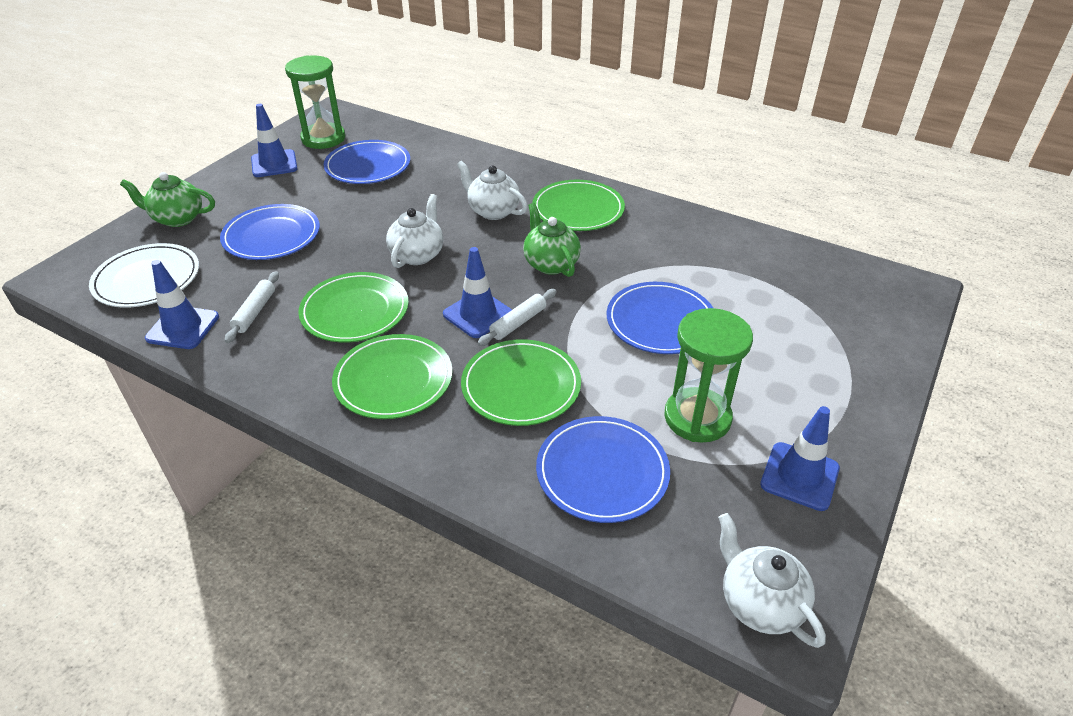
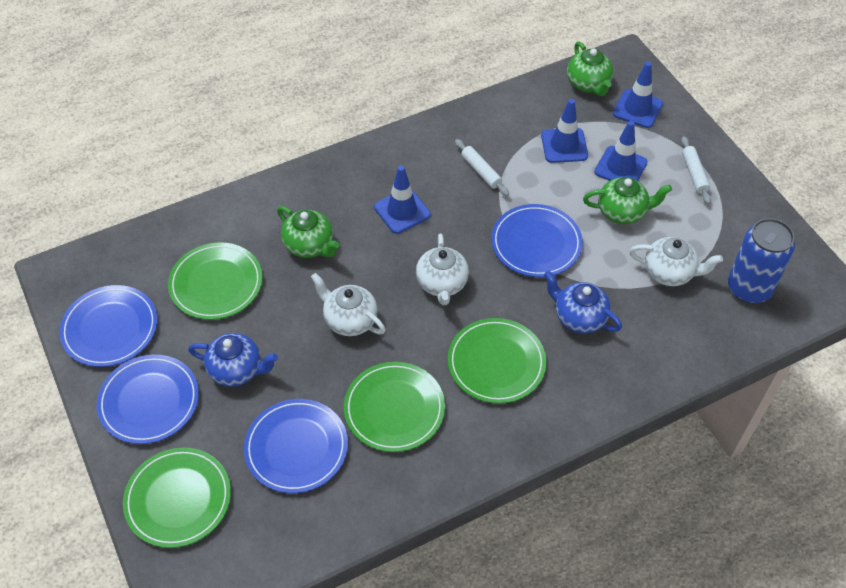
blue can: none = 0 -> [728,218,795,303] = 1
blue teapot: none = 0 -> [188,333,278,387] [544,270,622,334] = 2
green hourglass: [285,55,345,149] [664,308,753,443] = 2 -> none = 0
green teapot: [120,172,215,227] [523,203,581,277] = 2 -> [277,206,339,258] [567,41,613,96] [583,177,672,224] = 3
white plate: [89,243,199,308] = 1 -> none = 0

